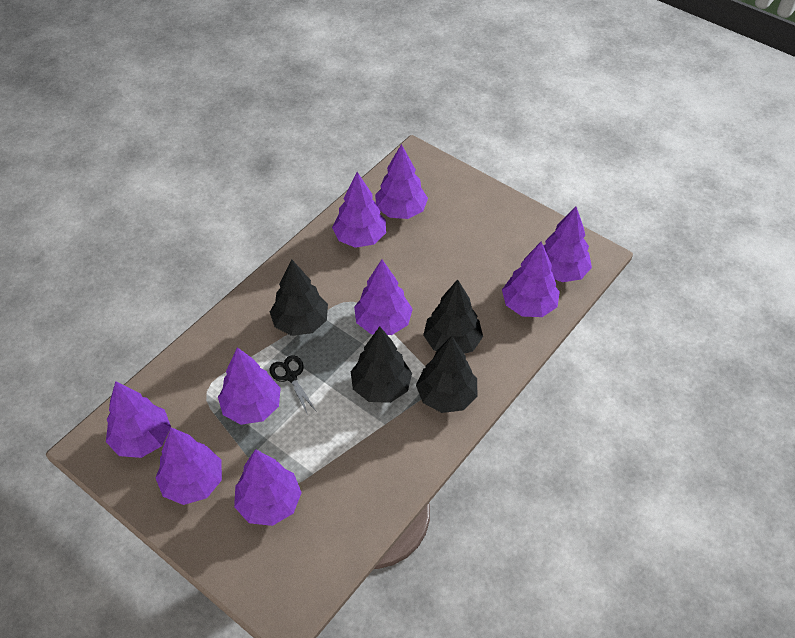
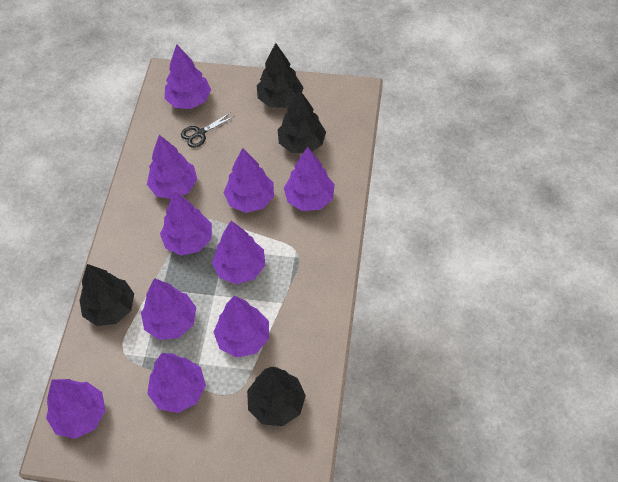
purple tree: [106,381,171,458] [155,428,222,505] [218,347,281,425] [234,449,302,526] [332,172,386,248] [354,260,413,335] [375,144,428,219] [502,242,560,317] [543,207,592,282] = 9 -> [46,379,106,439] [141,278,196,340] [147,135,197,199] [147,353,206,413] [160,191,212,256] [165,44,211,109] [212,221,265,284] [214,296,269,358] [224,148,274,213] [284,147,335,211] = 10

